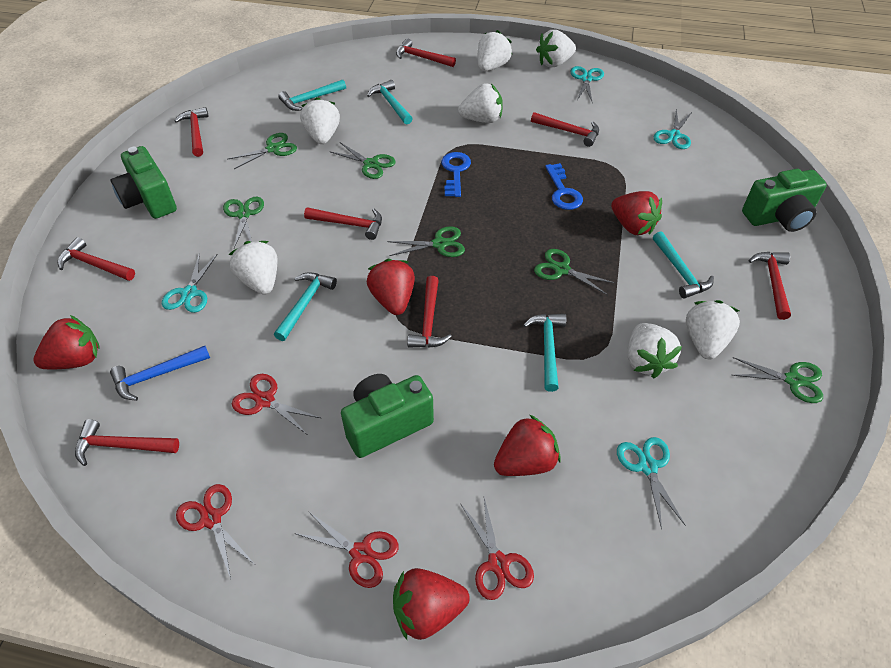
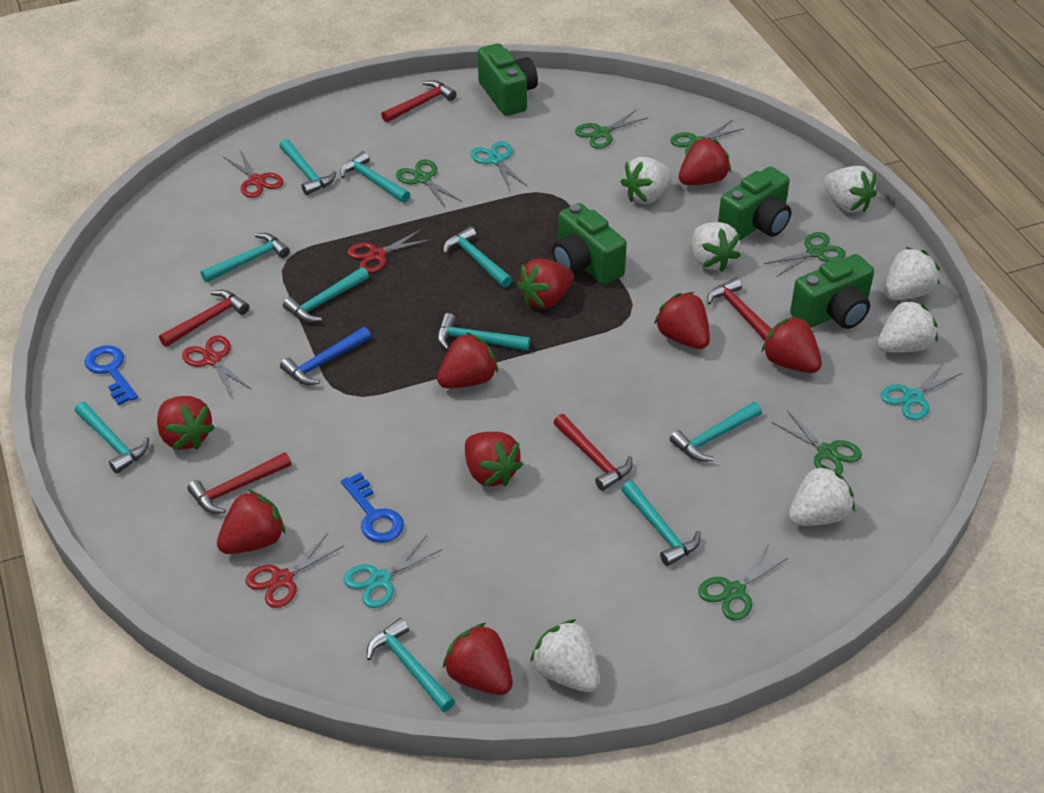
green camera: [111,146,177,219] [341,374,434,458] [742,169,827,232] = 3 -> [478,43,538,116] [552,203,627,285] [718,166,791,240] [790,254,874,329] = 4
red hammer: [58,237,135,281] [75,419,179,466] [174,107,209,157] [304,207,382,240] [396,38,456,67] [407,276,452,348] [531,112,599,147] [749,252,791,320] = 8 -> [159,290,249,347] [187,452,292,514] [381,80,456,123] [553,414,633,491] [707,278,771,341] = 5
red strawberry: [33,315,100,369] [367,259,415,315] [393,568,470,640] [494,414,561,476] [611,191,662,235] = 5 -> [157,396,215,450] [217,490,285,554] [437,332,498,388] [443,623,513,695] [465,432,523,487] [517,258,574,309] [654,292,710,349] [679,137,731,185] [762,316,822,373] = 9
turquoise hammer: [274,272,337,341] [278,80,346,111] [367,80,413,124] [523,314,566,392] [653,231,714,299] = 5 -> [75,402,149,474] [200,233,290,282] [279,139,336,195] [283,267,369,322] [340,151,410,203] [367,618,455,712] [437,313,530,351] [443,226,512,288] [621,481,701,566] [670,402,762,461] = 10
turquoise scissors: [162,253,218,313] [571,66,604,103] [617,437,685,530] [654,109,692,149] = 4 -> [343,536,442,608] [470,141,528,191] [881,363,962,420] = 3

